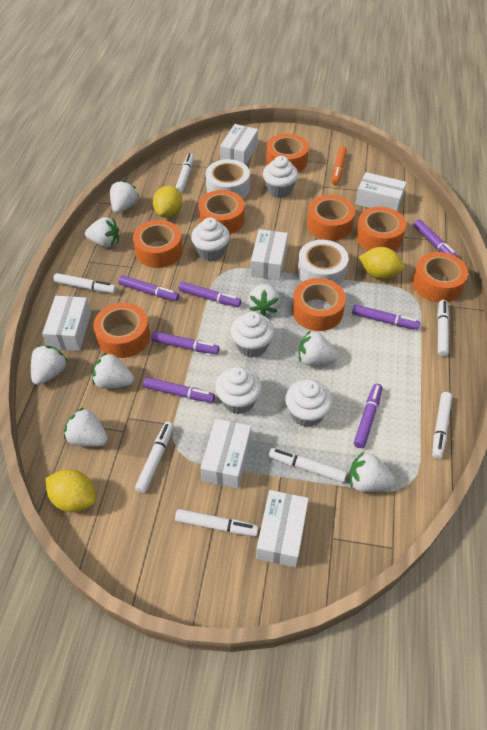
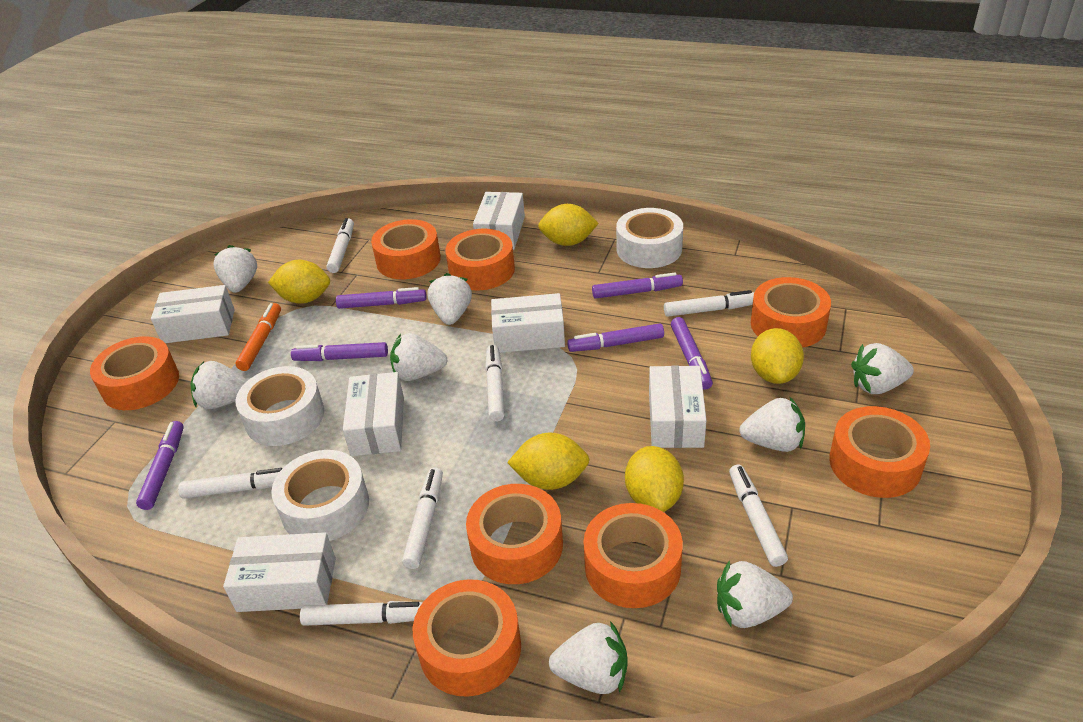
purple marker: [118,275,179,301] [143,377,215,403] [151,331,219,354] [178,282,241,307] [352,305,420,330] [354,383,382,448] [413,219,458,258] = 7 -> [136,421,184,510] [291,342,388,361] [336,287,427,309] [567,323,664,352] [592,273,683,299] [671,317,713,390] = 6
white cupcake: [191,217,230,261] [215,367,262,414] [231,311,274,358] [263,156,298,198] [285,379,333,427] = 5 -> none = 0
white tape: [206,159,250,198] [297,240,349,285] = 2 -> [236,366,324,446] [271,450,369,541] [616,208,683,268] = 3
yellow lemon: [45,469,96,512] [153,186,182,218] [359,247,404,279] = 3 -> [268,260,330,304] [507,433,590,490] [538,204,599,246] [625,446,684,512] [751,328,804,384] = 5

